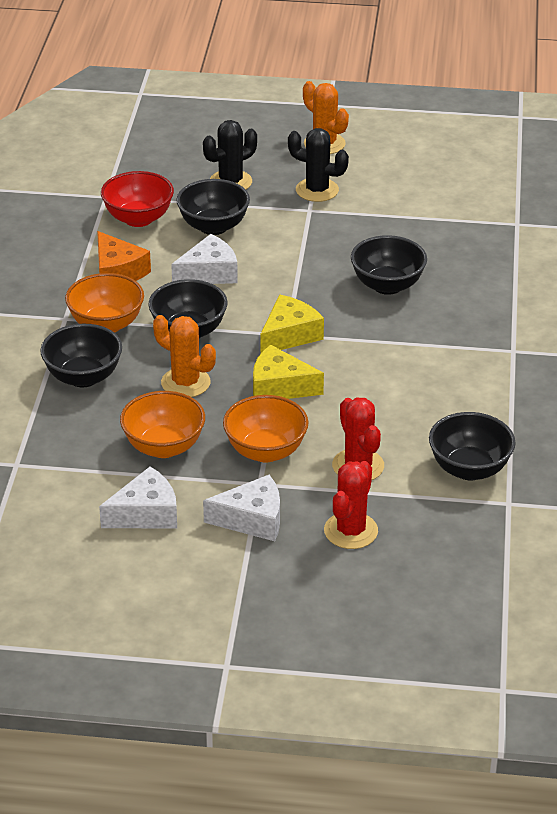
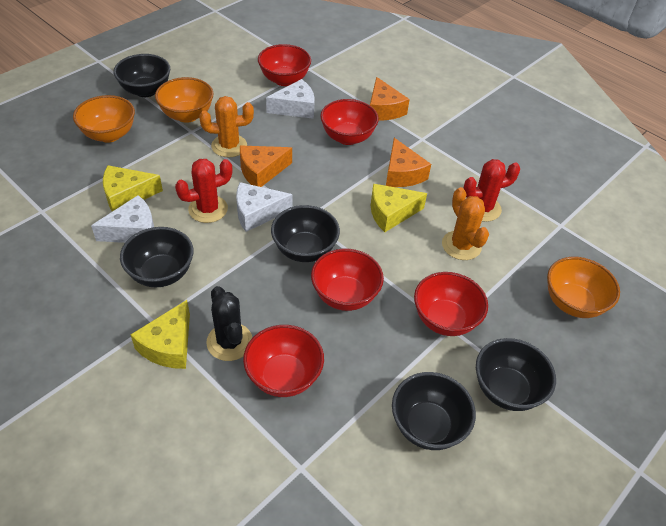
black cactus: [203,120,257,189] [288,128,349,202] = 2 -> [206,286,252,361] = 1
orange cheese: [97,231,151,281] = 1 -> [240,146,292,187] [370,77,410,120] [386,138,431,187] = 3
red bowl: [101,171,174,227] = 1 -> [243,325,324,397] [258,44,311,86] [311,249,384,311] [320,99,379,145] [414,272,488,336] = 5
yellow cheese: [253,344,324,399] [261,295,324,353] = 2 -> [103,165,163,212] [130,300,190,369] [371,184,427,232] = 3

